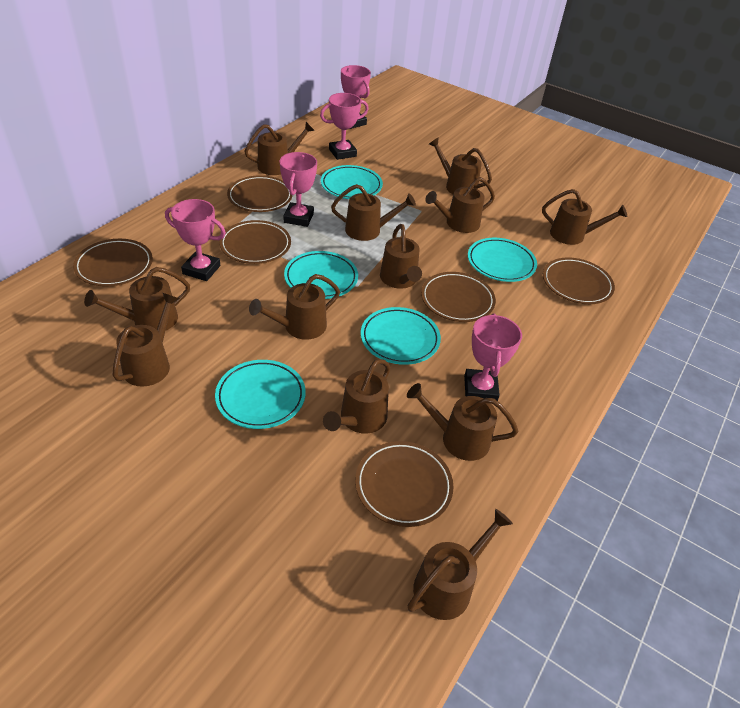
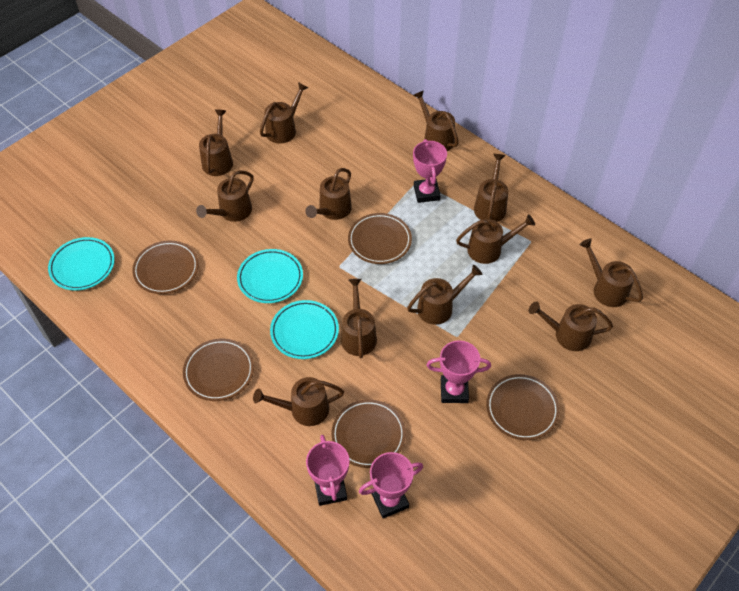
brown plate: [73,239,153,287] [219,220,291,264] [227,175,293,212] [355,441,453,527] [421,272,496,322] [543,257,615,304] = 6 -> [132,240,199,294] [183,339,254,401] [331,399,406,468] [348,213,412,264] [486,374,560,440] = 5
pink trophy: [165,199,226,281] [280,152,317,227] [320,93,369,160] [341,65,371,129] [464,313,522,401] = 5 -> [306,435,349,506] [359,452,423,519] [413,139,447,203] [426,340,491,403] = 4
turquoise plate: [215,360,306,429] [284,251,358,299] [321,165,383,199] [361,307,441,365] [468,238,537,282] = 5 -> [48,237,115,291] [237,249,303,303] [270,300,339,359] = 3

